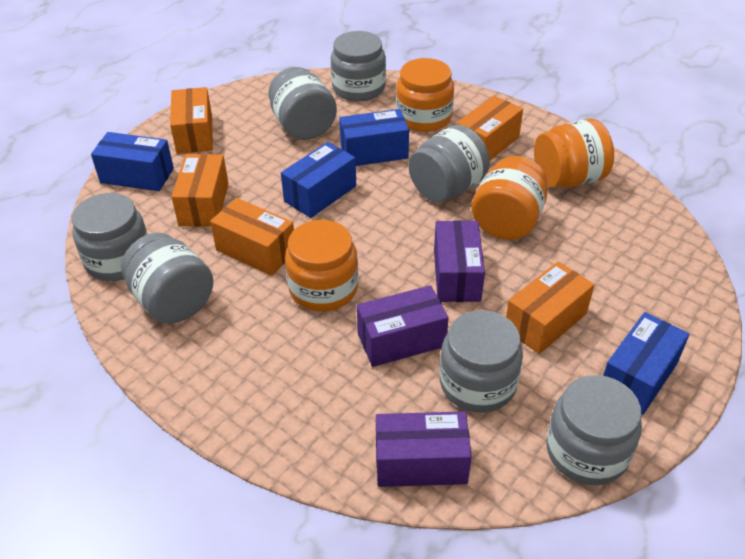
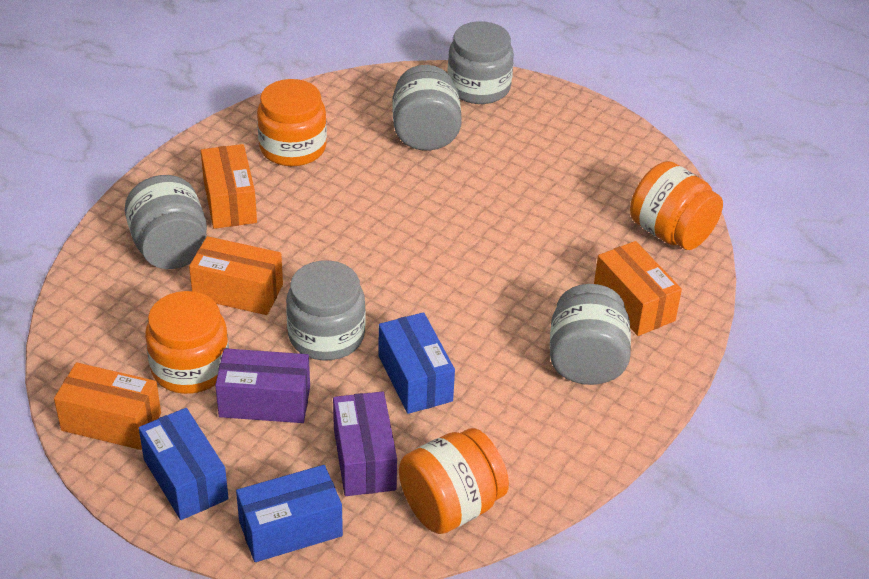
blue box: [91,132,174,191] [281,142,356,218] [339,109,409,166] [603,312,689,415] = 4 -> [139,408,229,520] [236,465,343,562] [379,312,455,414] = 3
grey jar: [72,193,148,281] [121,233,213,324] [268,67,337,140] [331,31,386,101] [408,125,490,202] [440,310,523,413] [546,375,642,485] = 7 -> [125,175,207,269] [286,260,366,360] [392,65,462,151] [447,21,514,104] [550,284,631,385] = 5
orange box: [170,87,213,154] [171,154,229,227] [210,198,294,276] [457,96,523,160] [506,261,594,354] = 5 -> [54,362,161,450] [189,236,283,315] [201,144,257,229] [594,241,682,336] = 4
purple box: [357,285,448,367] [376,411,472,487] [434,220,485,302] = 3 -> [215,348,310,423] [333,391,397,496] = 2

